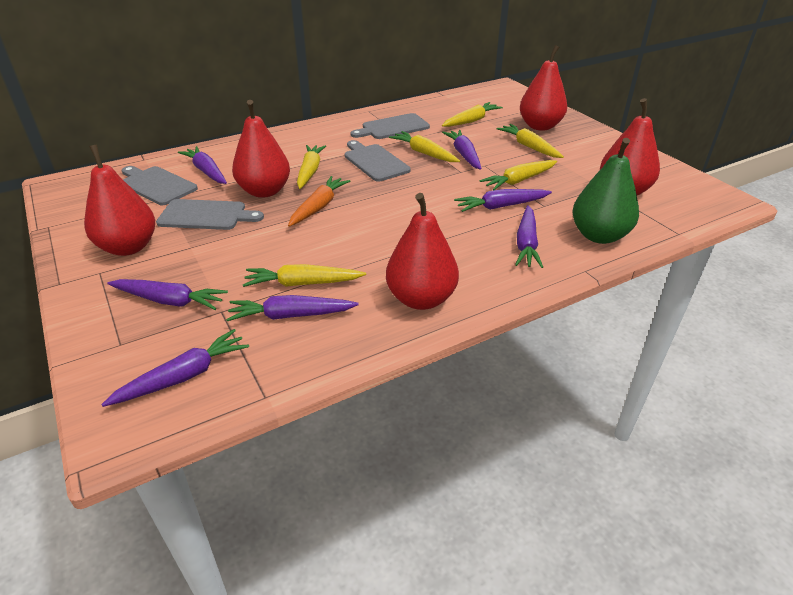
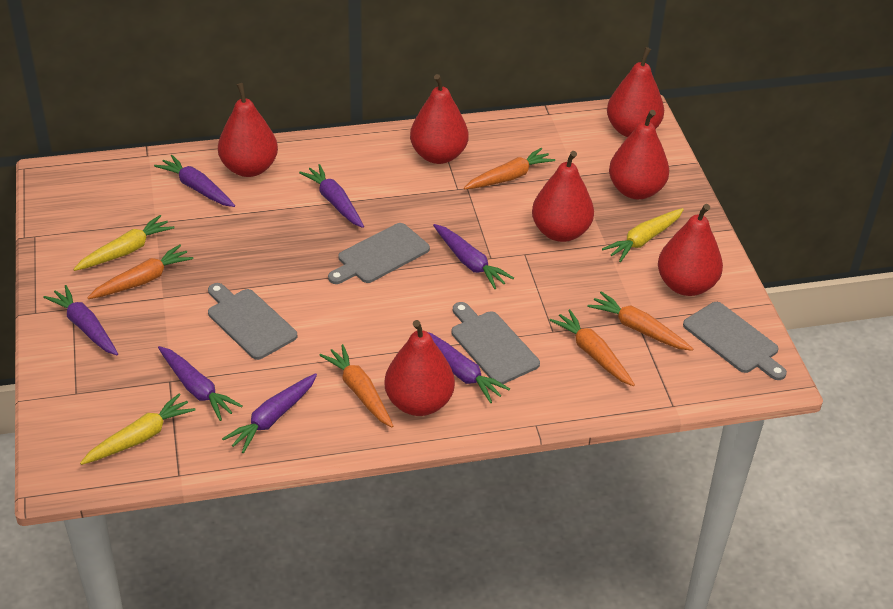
green pear: [572,138,639,244] = 1 -> none = 0
orange carrot: [288,176,350,227] = 1 -> [87,244,193,299] [319,344,393,428] [464,148,555,189] [549,309,635,386] [587,291,693,351] = 5
red pear: [84,145,155,256] [232,100,290,198] [386,193,459,310] [520,45,567,131] [600,98,660,195] = 5 -> [218,83,278,177] [384,320,455,416] [410,74,468,164] [532,151,594,242] [607,47,664,137] [609,110,669,199] [658,204,723,296] = 7
yellow carrot: [243,264,366,287] [297,145,326,189] [389,131,460,162] [442,102,503,127] [480,160,557,190] [496,124,564,158] = 6 -> [73,215,175,271] [80,393,195,465] [602,208,684,262] = 3

